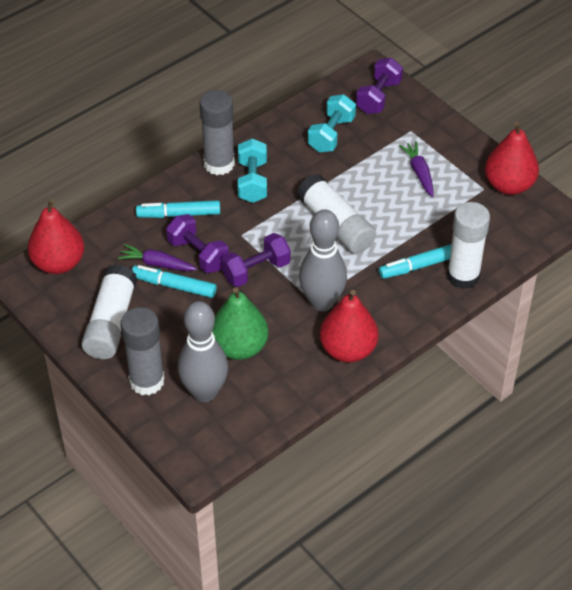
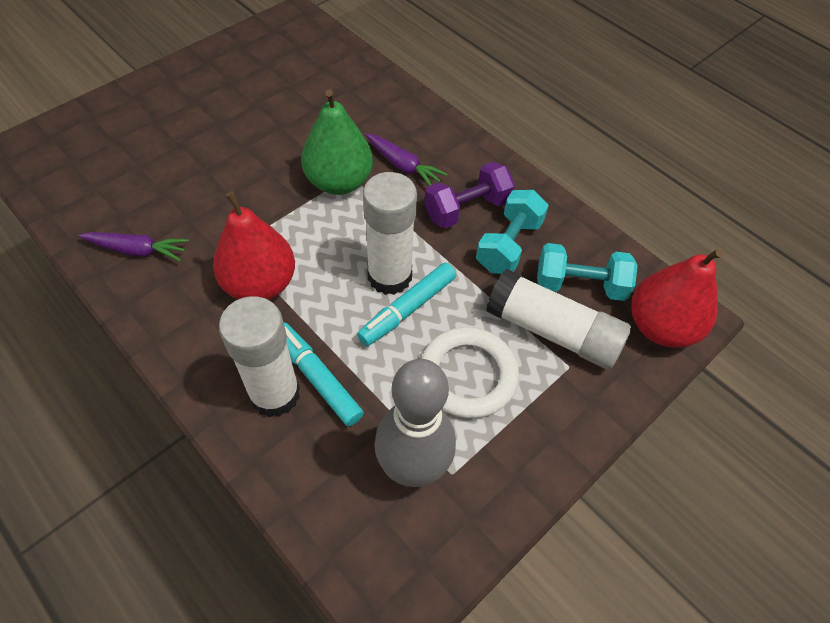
grey bowling pin: [178,301,228,402] [299,209,347,311] = 2 -> [375,359,456,487] = 1
grey glue stick: [121,307,165,396] [199,90,235,175] = 2 -> none = 0
purple dumbbell: [166,214,229,273] [221,233,291,287] [356,58,403,114] = 3 -> [424,162,515,228] = 1
red pear: [28,199,84,274] [320,290,378,362] [485,122,539,195] = 3 -> [213,191,295,300] [631,249,724,348] = 2
turquoise marker: [132,265,217,298] [136,200,220,218] [379,244,452,279] = 3 -> [284,323,364,426] [357,263,456,346] = 2
white ring: none = 0 -> [421,327,519,418] = 1

